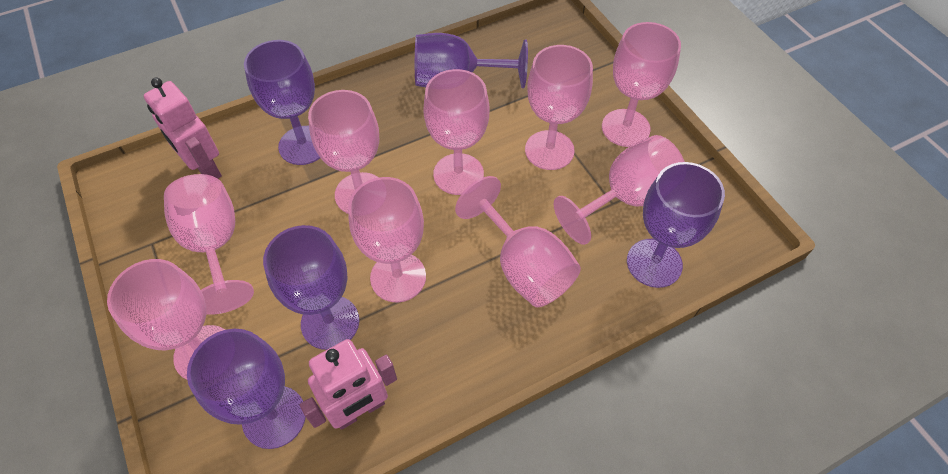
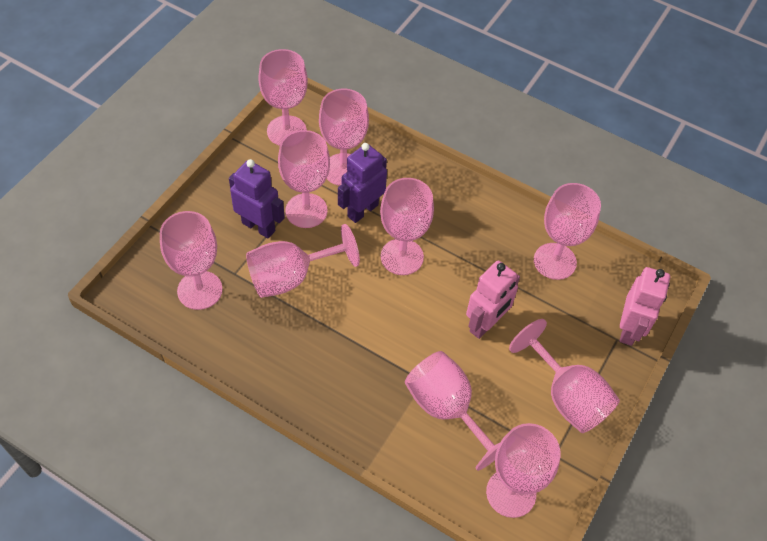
pink goblet: [107,259,225,380] [164,174,254,315] [308,90,379,214] [348,177,426,302] [423,69,489,195] [455,176,581,307] [525,45,593,170] [554,135,685,245] [602,22,681,147] = 9 -> [160,211,223,310] [246,224,360,298] [258,49,308,146] [278,130,330,228] [319,89,369,186] [380,178,434,275] [405,351,500,471] [486,423,560,518] [509,319,620,433] [534,183,601,280] = 10
purple goblet: [187,329,306,449] [244,40,320,165] [263,225,359,350] [415,33,528,88] [627,162,725,288] = 5 -> none = 0
purple robot: none = 0 -> [229,159,285,238] [338,143,387,223] = 2

